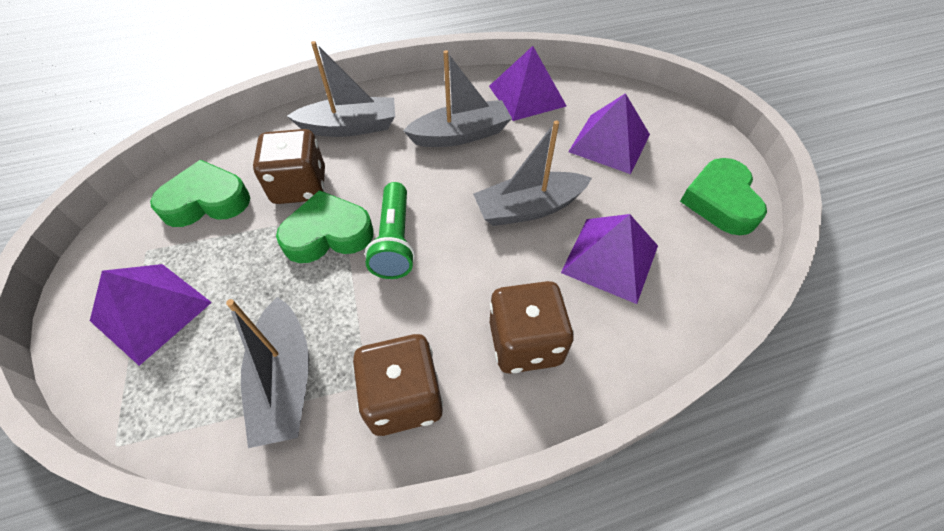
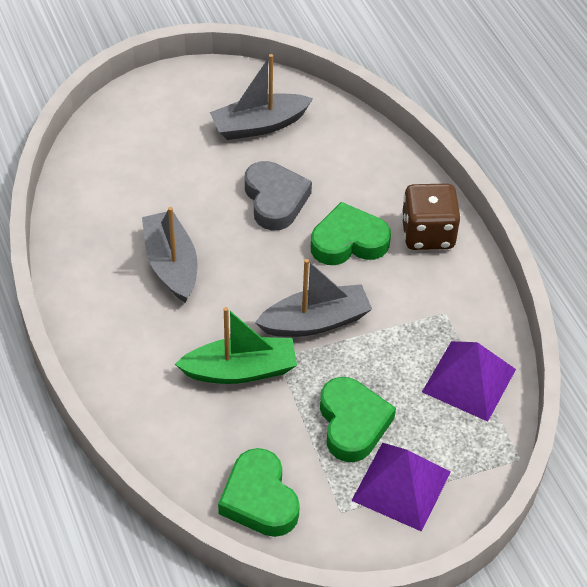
brown dice: [253,129,325,204] [352,334,443,436] [490,281,574,374] = 3 -> [401,184,461,250] = 1
green boat: none = 0 -> [175,307,297,384] = 1
green flashlight: [365,182,415,279] = 1 -> none = 0
grey boat: [226,297,309,448] [287,41,395,137] [403,50,512,147] [473,121,592,226] = 4 -> [142,207,197,302] [210,54,313,140] [255,259,372,337] = 3
grey heart: none = 0 -> [245,161,312,231] = 1
purple pyramid: [90,264,212,366] [489,46,566,121] [561,214,658,304] [568,93,650,174] = 4 -> [351,443,451,532] [422,341,516,422] = 2

